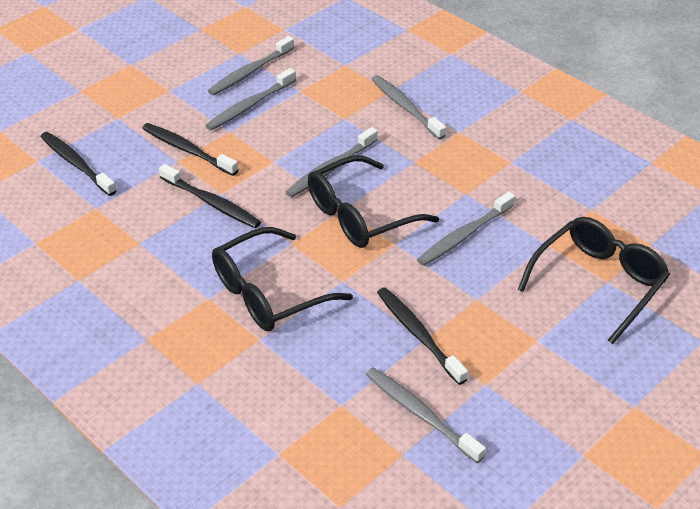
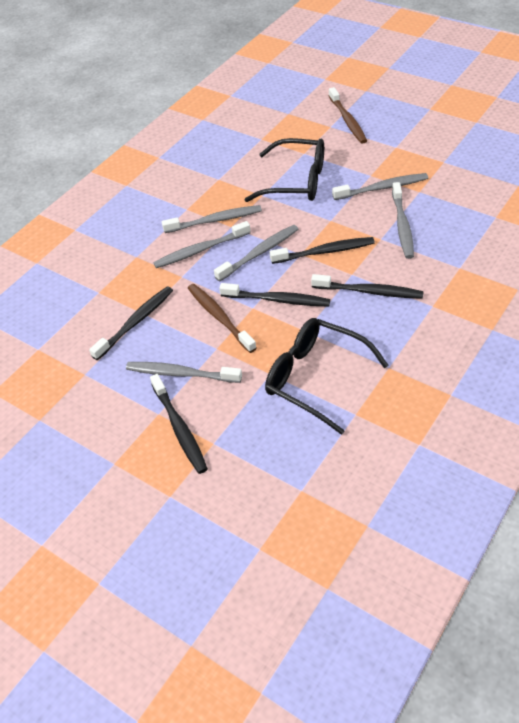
black glasses: [212,227,353,331] [308,155,439,248] [518,217,670,344] = 3 -> [244,138,324,202] [265,318,389,435] = 2
black toothbrush: [41,132,117,196] [142,123,238,176] [159,164,261,228] [377,287,468,385] = 4 -> [89,286,173,360] [150,374,208,474] [219,283,330,306] [270,237,375,264] [311,274,424,299] = 5
brown toothbrush: none = 0 -> [188,284,256,353] [329,87,367,144] = 2

